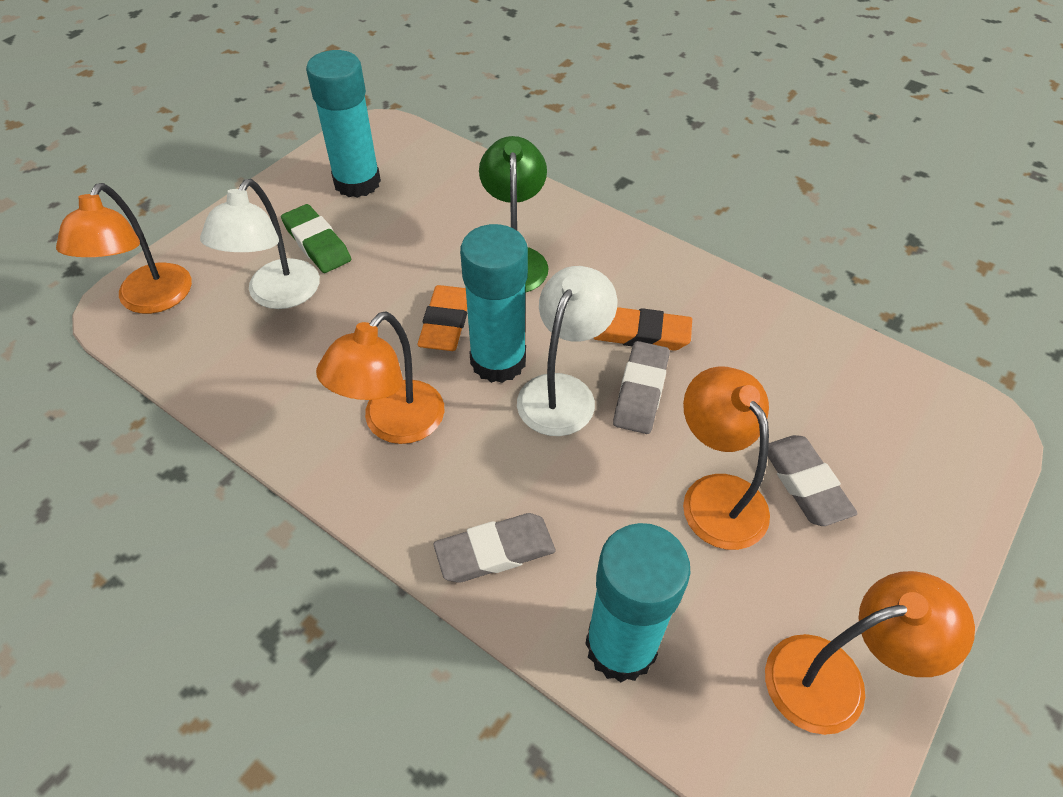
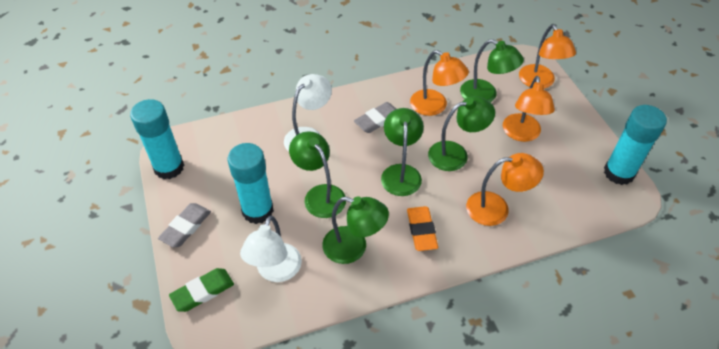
green lamp: [479,136,549,293] = 1 -> [289,132,346,218] [322,196,389,264] [381,108,424,196] [428,96,495,171] [460,39,524,102] = 5
grey eraser: [433,513,556,583] [613,341,670,434] [768,435,858,526] = 3 -> [158,203,211,247] [354,102,396,133] = 2
orange eraser: [417,285,467,351] [594,307,692,351] = 2 -> [407,206,438,251] = 1

